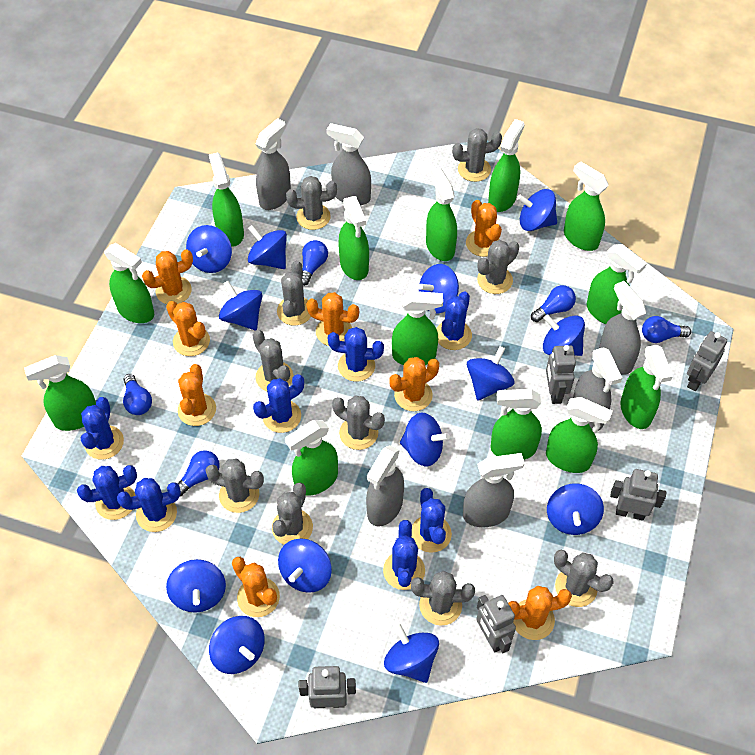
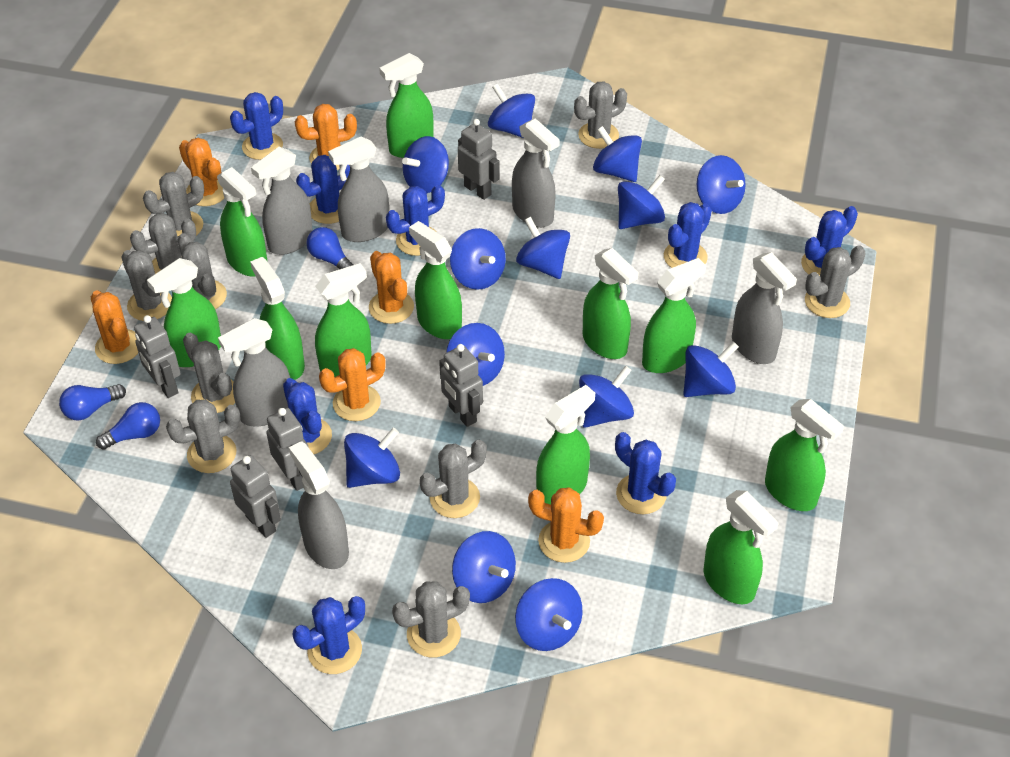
blue light bulb: [123,374,152,415] [178,450,220,497] [302,240,328,286] [531,285,576,322] [642,316,691,343] = 5 -> [59,384,126,420] [96,402,160,450] [306,227,353,269] = 3
green spray bottle: [24,355,96,431] [104,243,154,323] [209,152,244,247] [285,420,338,496] [338,196,369,280] [392,291,443,365] [426,167,457,261] [488,119,525,212] [490,389,542,460] [546,397,613,473] [564,161,609,251] [587,244,647,324] [620,345,673,429] = 13 -> [147,258,221,367] [217,167,268,277] [250,257,305,380] [315,263,372,377] [379,53,434,158] [409,221,462,339] [536,385,595,504] [583,248,639,359] [642,258,706,373] [703,490,779,604] [765,399,844,511] = 11
orange cactus: [142,249,193,304] [166,301,210,356] [178,364,216,426] [232,557,280,617] [306,292,359,346] [389,357,439,411] [466,200,502,257] [508,586,572,640] = 8 -> [91,290,138,364] [179,138,224,206] [295,104,357,170] [319,348,386,421] [369,251,414,324] [528,487,604,563] = 6

